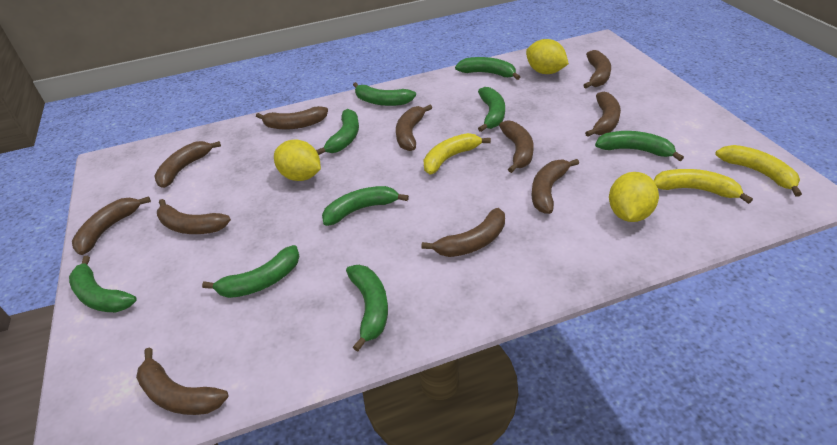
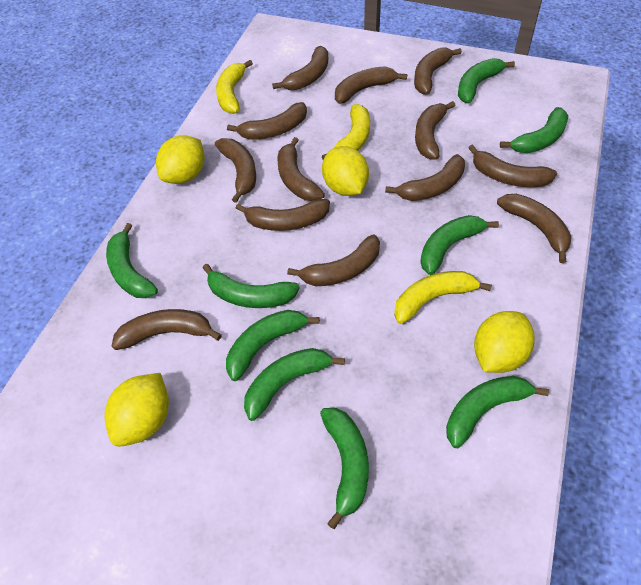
brown banana: [72,196,151,255] [136,348,229,415] [154,141,221,188] [157,199,231,234] [256,106,328,129] [396,105,432,151] [421,208,505,257] [499,120,534,173] [531,159,579,214] [583,50,611,88] [585,92,621,137] = 11 -> [112,309,222,350] [215,138,256,203] [227,102,307,140] [236,199,330,231] [272,46,328,90] [278,137,325,201] [287,235,380,286] [335,66,407,104] [385,154,465,201] [414,48,462,94] [415,101,456,159] [468,144,557,187] [497,194,571,263] = 13
yellow lemon: [274,139,321,181] [526,39,569,74] [609,172,659,222] = 3 -> [105,373,169,447] [156,135,205,184] [322,146,369,196] [474,311,535,373] = 4

